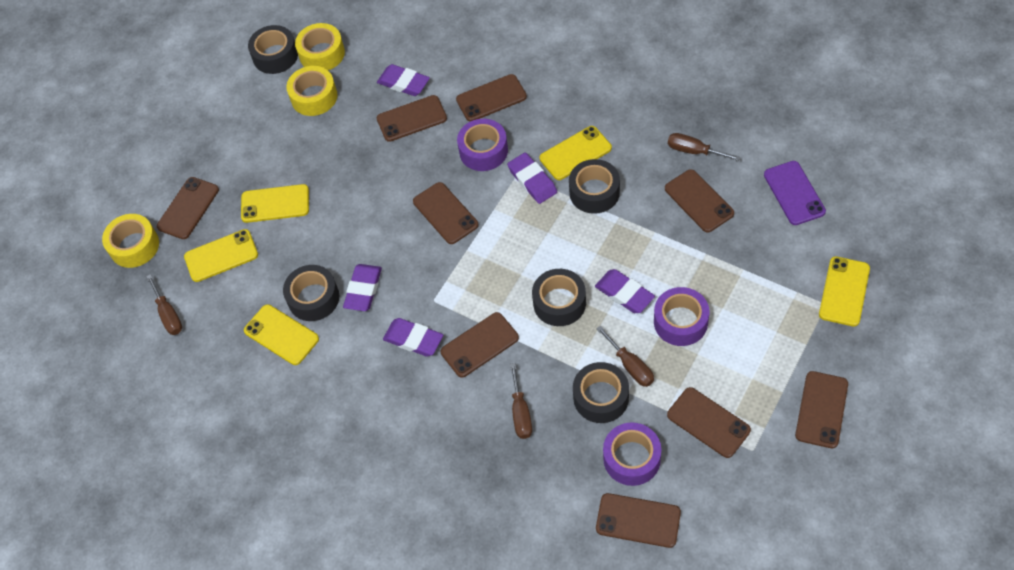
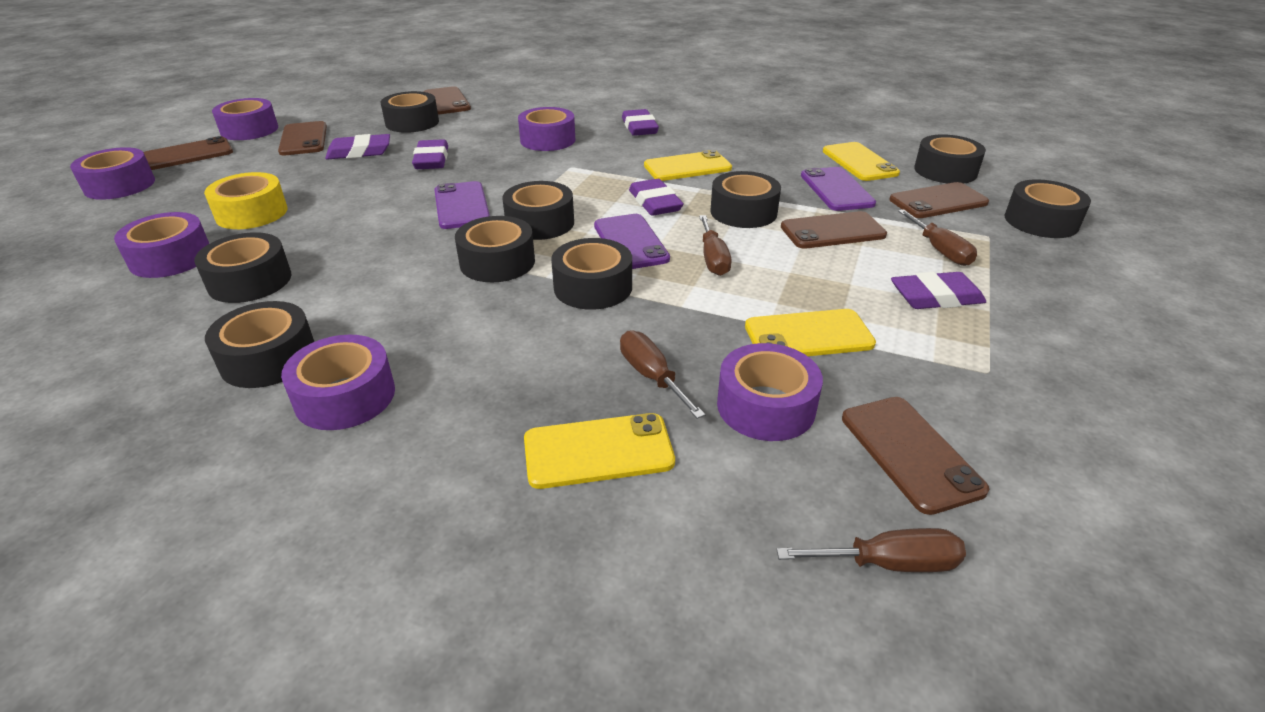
black tape: [248,25,298,74] [283,265,339,321] [532,269,586,326] [569,159,620,214] [573,362,629,423] = 5 -> [194,232,291,303] [205,301,314,388] [381,91,439,133] [455,216,535,282] [502,181,574,240] [551,238,632,310] [711,171,781,228] [914,134,986,184] [1005,179,1091,238] = 9
brown phone: [157,177,219,239] [377,95,447,142] [413,182,479,244] [441,312,519,378] [456,74,527,121] [596,493,681,548] [665,169,734,232] [667,387,751,458] [795,371,848,448] = 9 -> [144,136,233,170] [278,121,327,155] [424,86,471,114] [781,211,887,249] [842,397,989,515] [889,182,989,218] = 6
purple phone: [764,161,826,225] = 1 -> [434,181,490,229] [594,214,670,269] [801,167,876,211] = 3
purple tape: [457,119,508,171] [603,422,661,486] [654,287,709,346] = 3 -> [70,147,155,200] [114,212,209,278] [212,98,278,140] [281,335,395,430] [518,107,575,151] [717,343,823,441] = 6
yellow phone: [184,229,258,282] [241,184,309,223] [244,304,319,365] [540,126,612,180] [819,256,870,326] = 5 -> [524,413,675,489] [644,150,732,181] [745,309,876,356] [823,142,900,181] = 4
yellow tape: [102,214,159,268] [286,66,337,116] [295,23,345,70] = 3 -> [204,172,288,229] = 1

